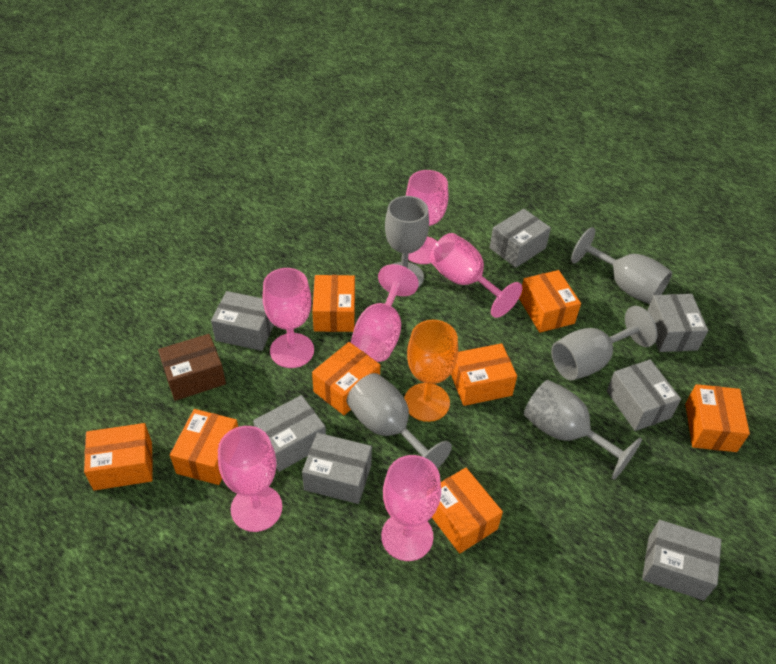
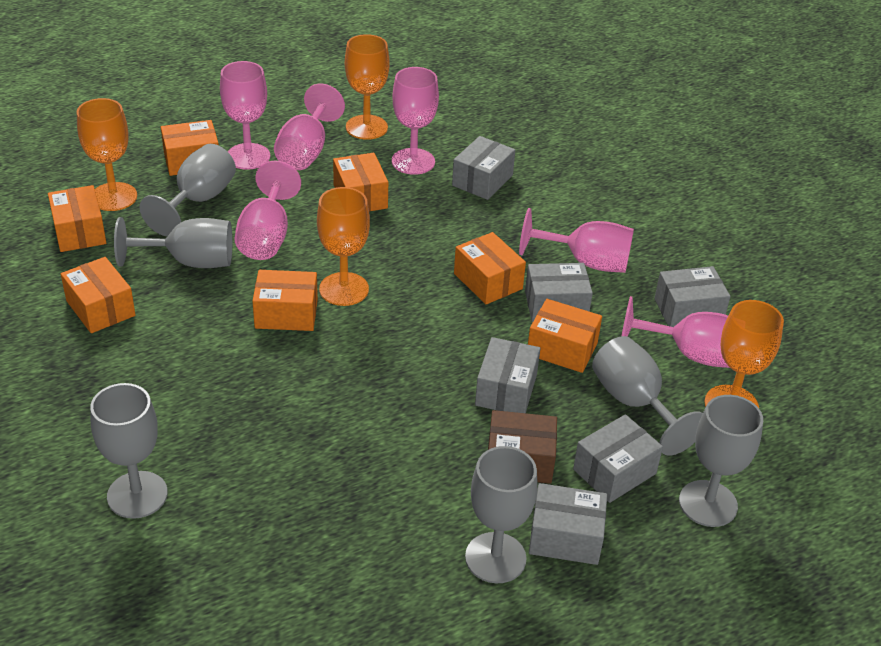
grey box: [211,291,274,351] [253,395,326,472] [302,433,372,504] [490,209,551,268] [607,359,681,431] [642,520,722,600] [647,294,708,352] = 7 -> [452,136,515,200] [475,337,541,413] [525,263,593,322] [529,483,607,565] [573,414,663,503] [655,266,730,327] = 6
grey goblet: [347,373,452,469] [385,196,429,288] [524,380,642,480] [551,306,657,381] [571,227,672,304] = 5 -> [90,383,168,519] [114,217,232,268] [140,144,236,236] [465,446,538,583] [592,336,703,456] [679,395,763,527] = 6
orange box: [84,423,153,491] [170,409,238,485] [312,275,355,332] [312,342,380,415] [432,468,503,554] [451,343,517,406] [519,270,581,333] [685,384,750,452] = 8 -> [48,185,106,252] [61,257,136,333] [161,120,219,176] [252,270,318,331] [333,153,388,212] [454,232,526,304] [528,299,602,373] = 7
orange goblet: [404,320,458,422] = 1 -> [77,98,137,211] [317,187,370,306] [345,34,390,140] [705,300,784,408] = 4

